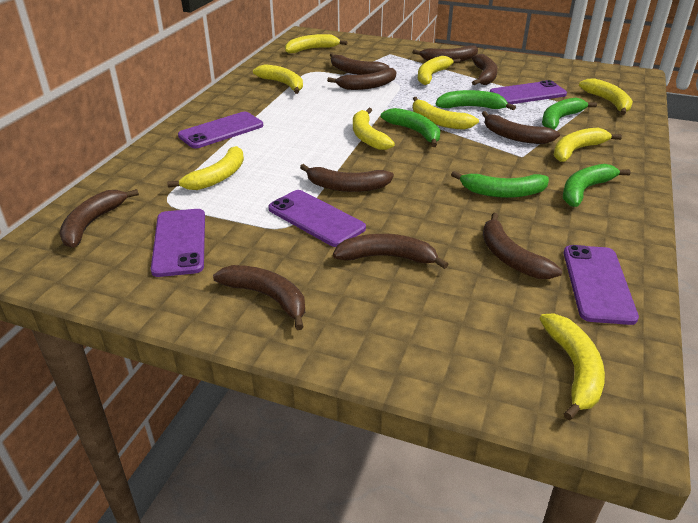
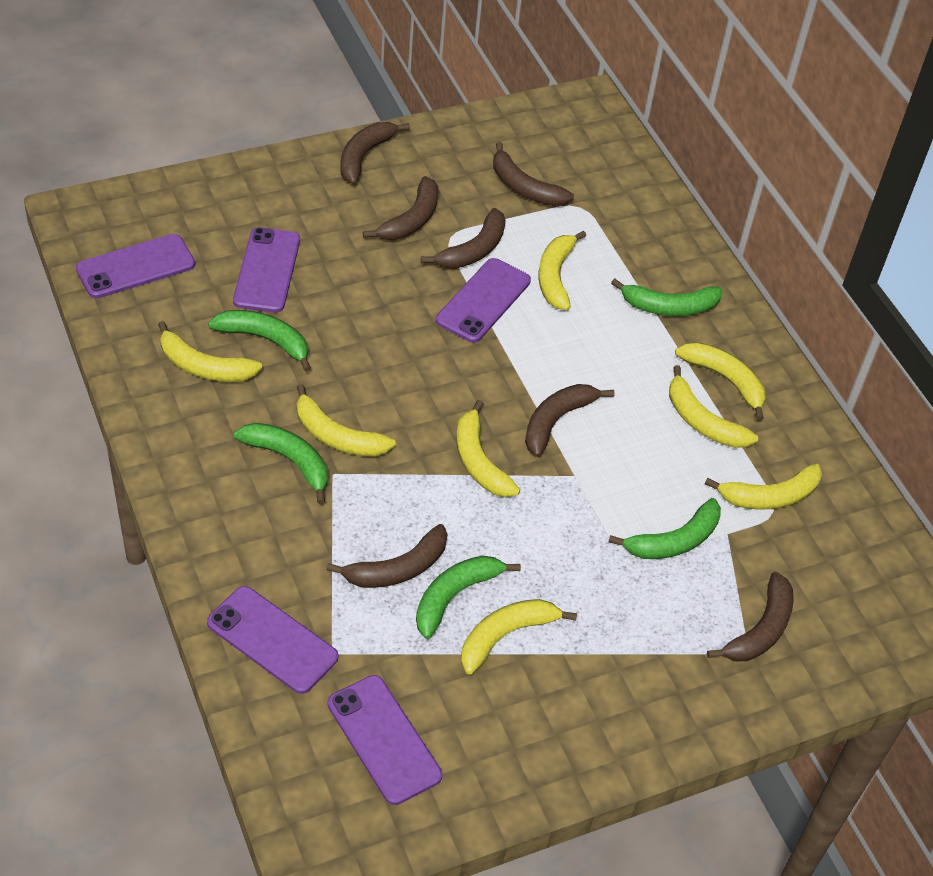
brown banana: [59,189,139,248] [213,265,305,330] [300,164,394,192] [327,68,396,90] [330,53,390,75] [333,234,449,269] [413,46,478,61] [472,54,498,85] [482,111,560,144] [483,213,562,279] = 10 -> [326,524,447,588] [341,122,410,184] [363,176,438,240] [421,208,506,269] [493,142,574,206] [525,384,615,457] [707,572,794,661] = 7
yellow banana: [167,146,244,190] [253,64,303,94] [285,34,348,53] [353,108,395,150] [413,97,479,130] [418,56,461,85] [540,313,605,420] [554,128,622,162] [579,78,633,115] = 9 -> [158,321,262,382] [297,384,396,457] [456,400,520,497] [461,599,577,675] [539,231,586,310] [669,365,758,448] [675,342,766,421] [705,463,822,510] = 8

